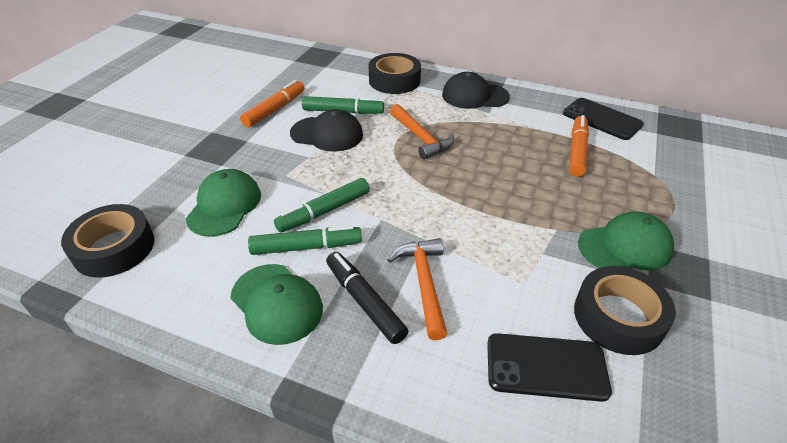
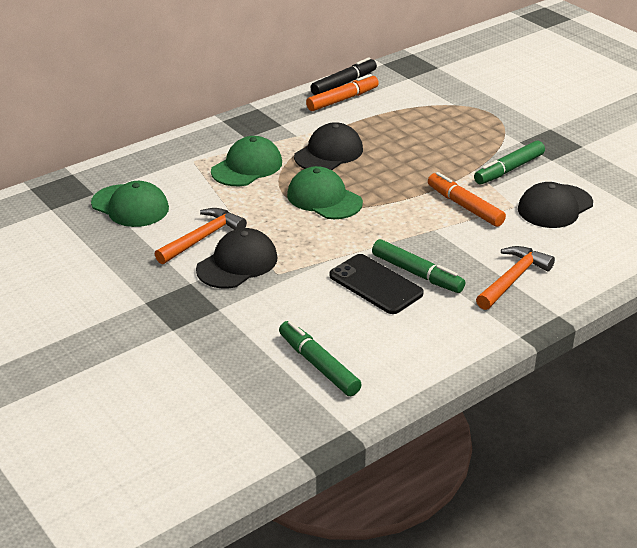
black cap: [290,109,363,152] [442,72,510,109] = 2 -> [196,228,278,289] [294,122,363,170] [518,182,593,228] = 3
black phone: [487,333,612,402] [563,98,644,140] = 2 -> [329,254,424,314] = 1
black tape: [61,204,154,278] [368,53,421,94] [574,266,676,355] = 3 -> none = 0

